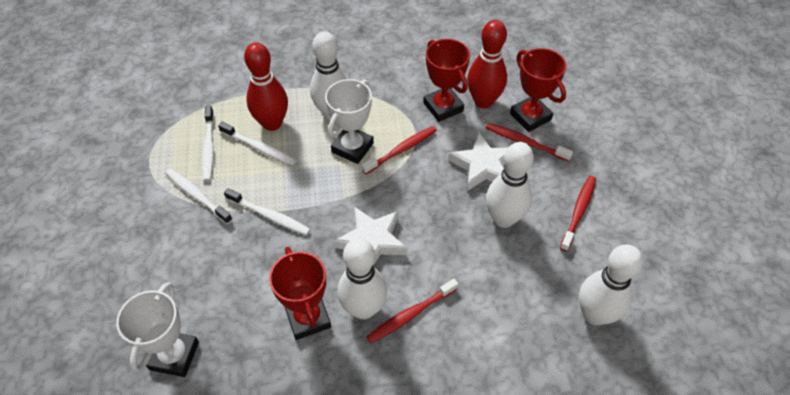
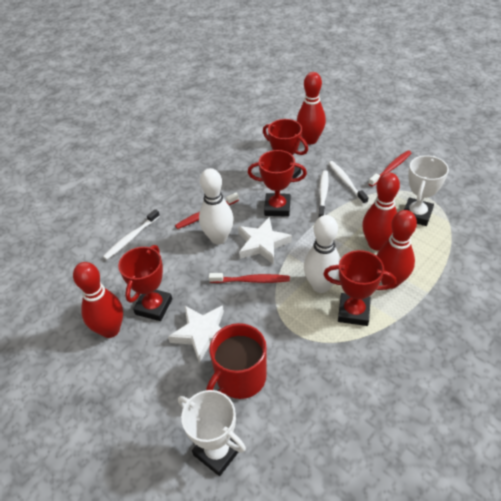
red bowling pin: [244,43,288,131] [467,20,507,108] = 2 -> [73,262,123,338] [297,72,326,144] [362,172,400,250] [377,210,417,289] = 4
red mug: none = 0 -> [206,323,266,399] = 1
red toothbrush: [361,126,437,174] [366,279,458,343] [485,123,573,161] [560,176,596,252] = 4 -> [175,193,239,229] [209,273,290,283] [369,151,412,187] = 3
red trophy: [269,247,331,340] [423,39,470,122] [510,48,566,132] = 3 -> [118,245,172,321] [248,150,307,217] [263,119,308,183] [323,250,396,326] = 4
white bowling pin: [310,31,347,120] [338,238,387,319] [486,142,534,228] [579,244,643,325] = 4 -> [199,168,234,244] [304,215,341,293] = 2
white toothbrush: [165,168,233,224] [202,106,214,181] [218,122,297,166] [224,188,310,235] = 4 -> [103,209,160,260] [318,170,329,218] [328,161,368,204] = 3

